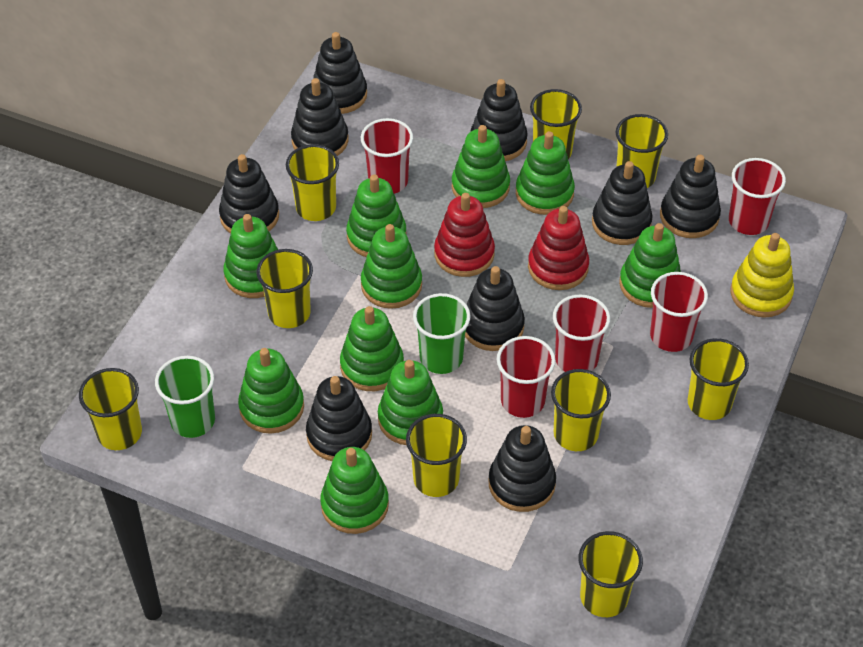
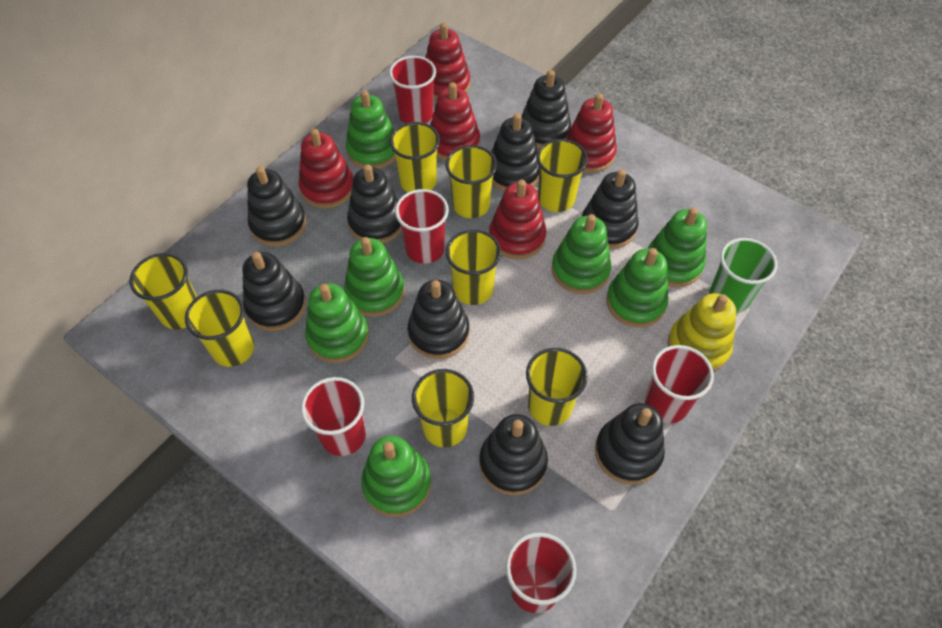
green cup: [155,356,215,438] [413,293,471,374] = 2 -> [709,238,777,314] = 1
green stacking toy: [223,214,278,298] [238,348,304,434] [320,447,389,534] [340,306,404,391] [346,175,407,257] [361,224,422,309] [378,360,443,445] [452,125,510,208] [516,131,575,215] [619,223,681,308] = 10 -> [305,283,369,363] [344,237,405,317] [346,90,396,169] [361,436,431,517] [552,214,611,294] [606,248,669,327] [648,207,707,287] = 7
red stacking toy: [434,193,495,277] [528,206,589,290] = 2 -> [299,129,353,209] [425,23,470,100] [430,82,480,161] [489,180,546,260] [565,93,617,173] = 5
yellow cup: [79,368,142,450] [256,249,313,328] [286,144,339,221] [406,414,467,497] [530,89,582,159] [551,369,611,451] [578,531,643,617] [616,114,668,188] [688,338,749,420] = 9 -> [130,253,197,329] [185,290,254,367] [390,122,440,192] [412,369,474,447] [445,145,497,218] [446,229,501,305] [526,348,588,426] [537,139,588,212] = 8

